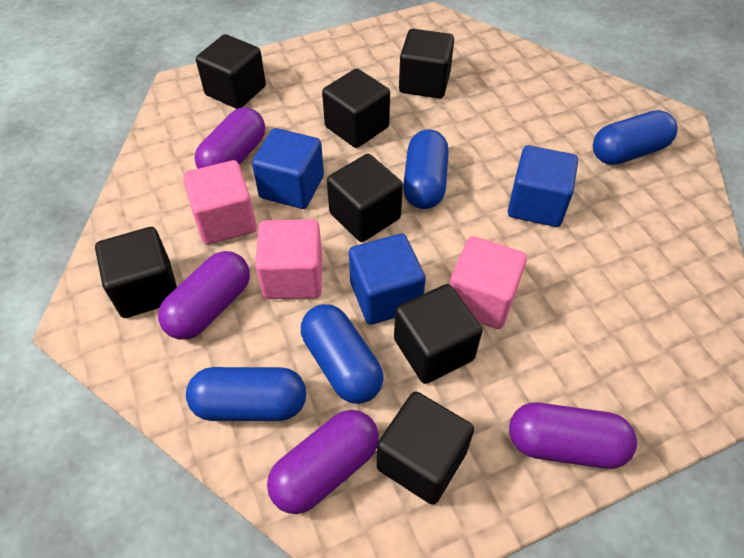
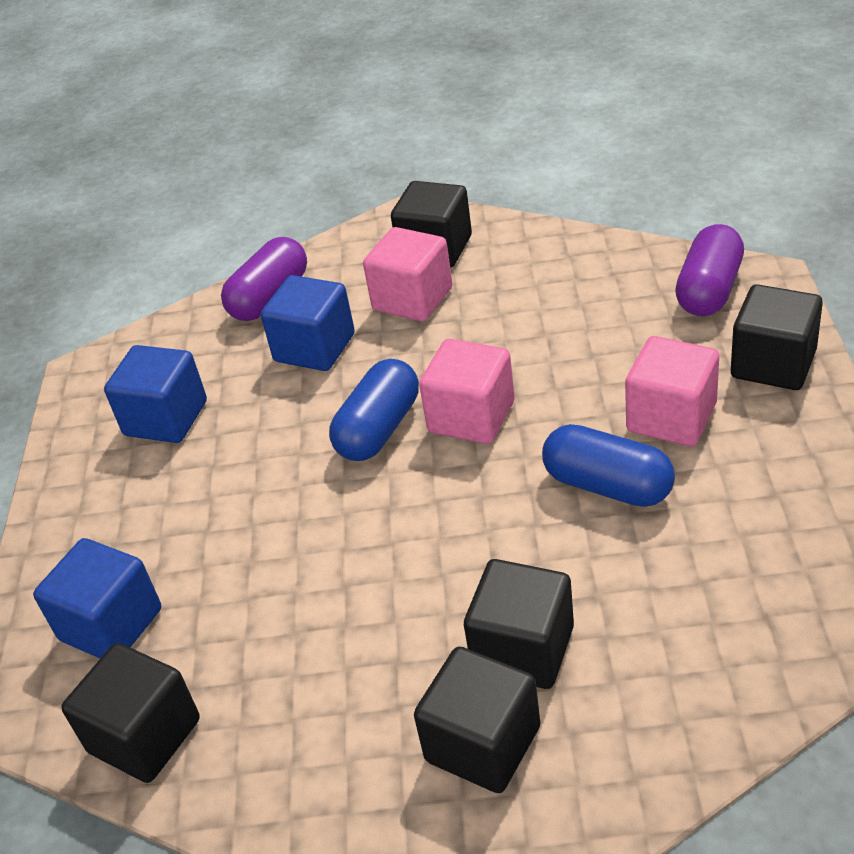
black cube: [95,227,177,318] [196,34,266,109] [322,69,390,148] [327,154,403,242] [377,392,474,505] [394,284,482,384] [399,29,454,99] = 7 -> [61,643,200,783] [391,181,472,267] [414,647,540,793] [464,559,574,689] [731,284,823,390] = 5
blue capsule: [186,367,306,421] [301,304,384,404] [403,130,449,209] [593,110,678,165] = 4 -> [329,359,419,461] [542,424,675,507] = 2
purple capsule: [158,251,250,340] [195,107,265,169] [267,410,379,514] [509,403,637,469] = 4 -> [221,237,307,321] [675,224,744,316] = 2

